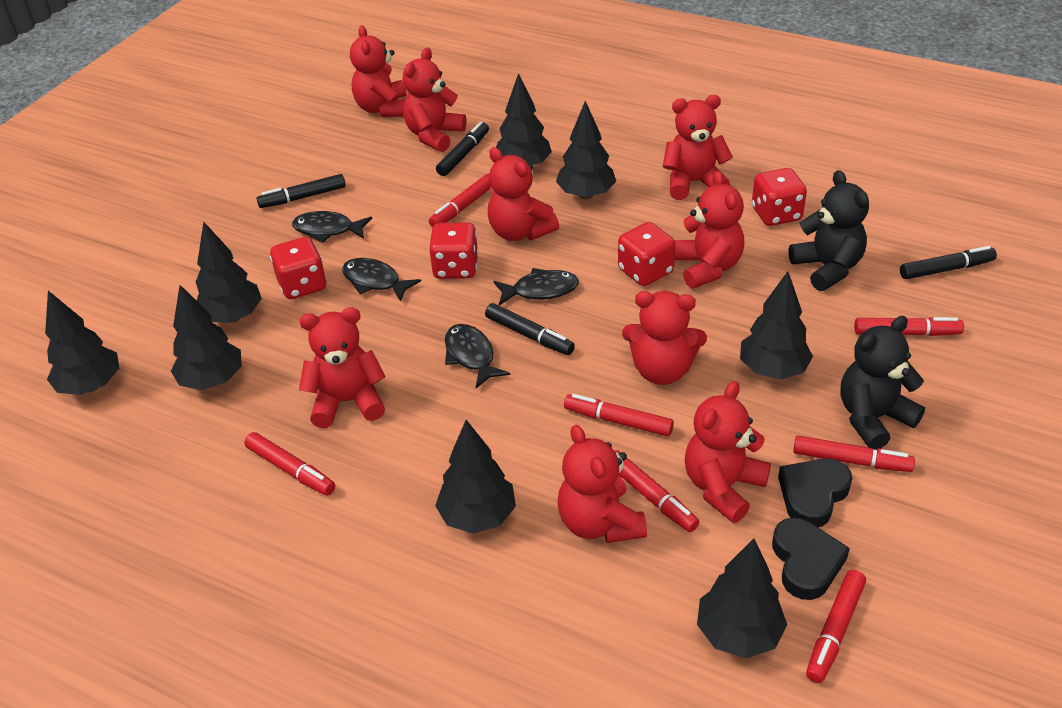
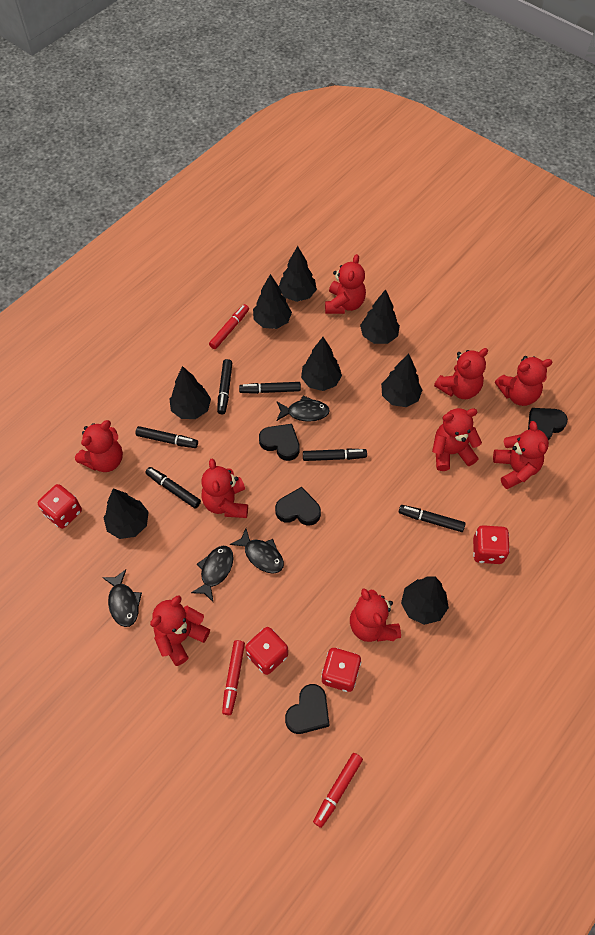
black heart: [772,518,850,600] [778,458,852,527] = 2 -> [259,424,300,461] [275,487,321,526] [285,684,329,734] [528,408,568,441] = 4
black marker: [257,174,346,208] [436,122,489,176] [485,303,575,355] [900,246,997,279] = 4 -> [136,426,198,448] [146,467,201,508] [217,359,232,414] [239,382,301,394] [303,448,367,461] [398,505,465,532] = 6
black teddy bear: [789,170,869,291] [840,316,925,450] = 2 -> none = 0
red marker: [244,432,335,496] [429,173,491,227] [564,394,674,437] [614,450,699,532] [793,436,915,472] [806,570,866,683] [854,317,964,336] = 7 -> [209,304,249,349] [222,640,245,715] [313,753,363,828] = 3

